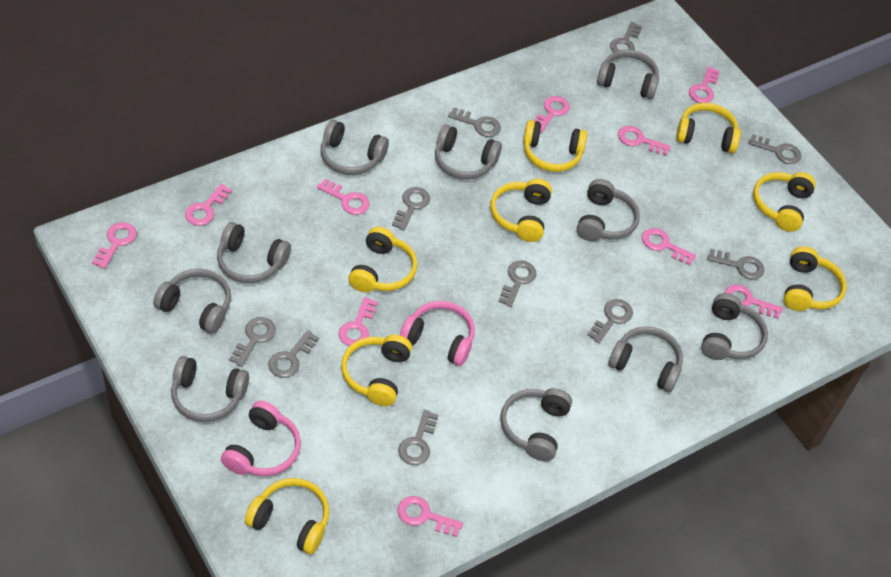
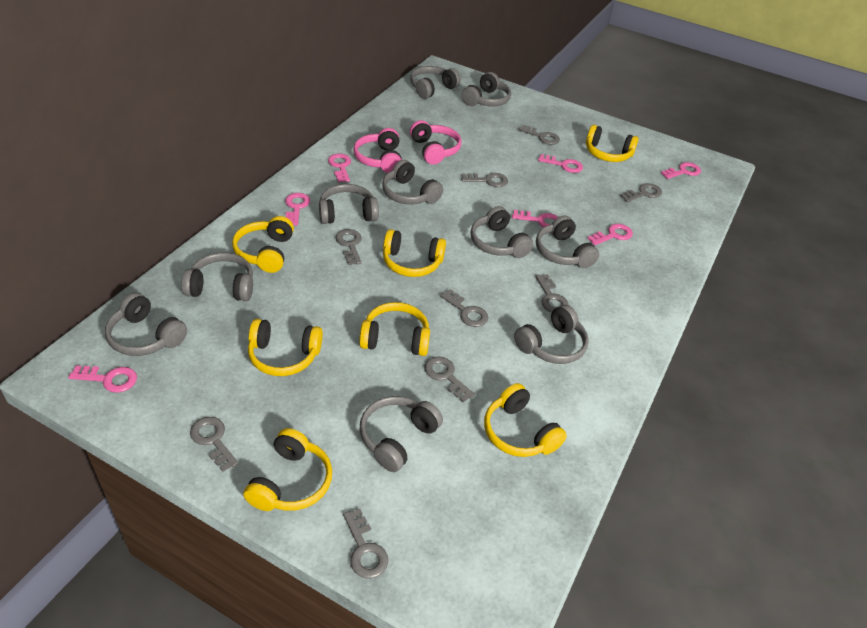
grey key: [229,317,276,367] [268,330,319,378] [392,187,430,231] [398,410,438,465] [448,107,501,137] [498,260,536,307] [587,299,633,343] [610,22,642,53] [707,249,764,279] [748,134,801,164] = 10 -> [190,417,239,472] [336,229,362,265] [343,509,388,579] [424,356,475,403] [440,289,488,327] [461,173,508,187] [518,125,560,145] [535,274,569,313] [620,183,662,202] = 9
pink key: [92,222,137,269] [185,184,232,226] [317,178,370,215] [339,297,378,346] [397,496,463,537] [534,96,570,133] [618,126,671,156] [642,228,696,265] [689,67,720,103] [725,285,783,319] = 10 -> [68,365,137,393] [285,193,310,225] [328,154,351,182] [512,210,558,228] [538,154,583,173] [587,224,633,245] [661,162,701,179] = 7
yellow headphones: [245,478,329,554] [341,335,412,406] [348,227,417,292] [490,179,552,242] [523,120,587,172] [676,103,741,153] [753,172,816,232] [784,246,847,311] = 8 -> [232,216,294,273] [243,428,332,511] [248,319,323,376] [359,302,430,356] [383,229,446,277] [484,383,567,457] [586,125,639,162] = 7

